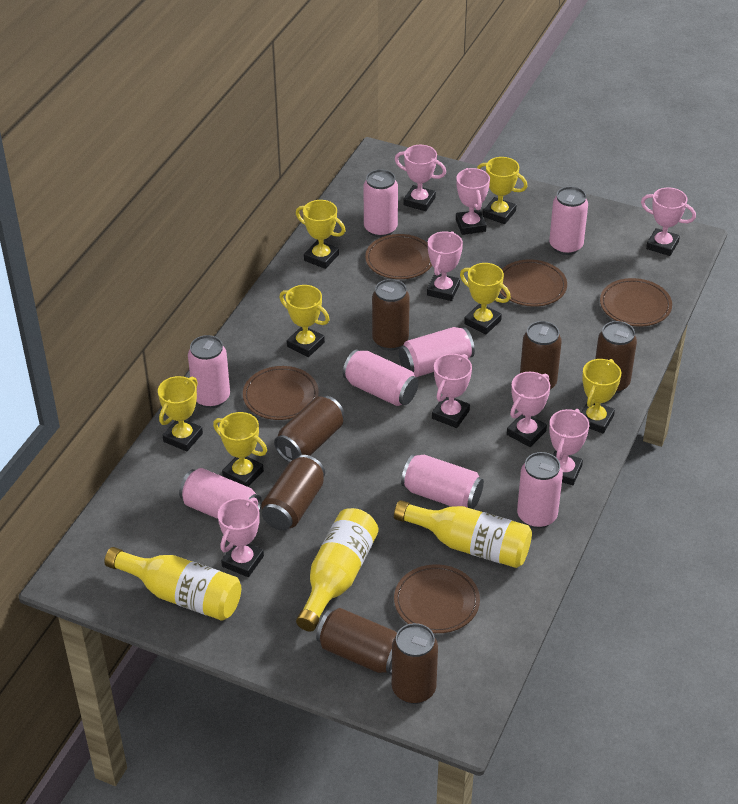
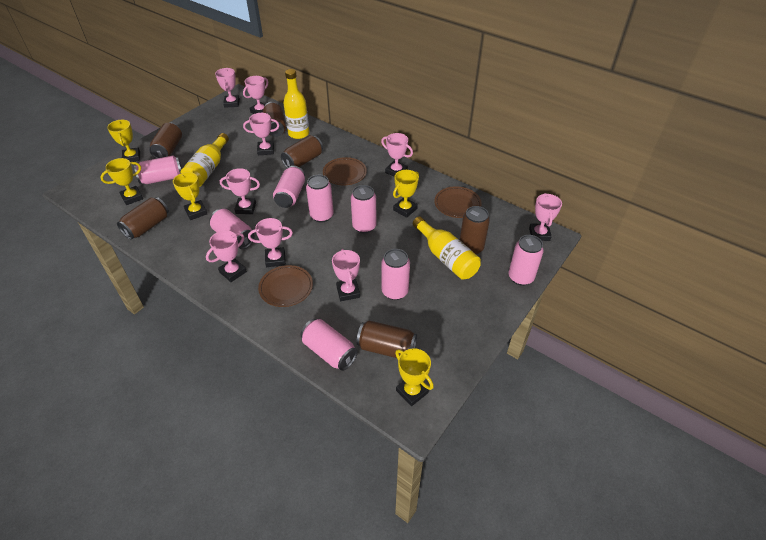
brown can: [261,455,325,531] [274,396,344,462] [316,608,397,674] [372,279,410,351] [392,623,438,704] [520,321,562,390] [595,321,637,394] = 7 -> [117,197,169,240] [149,122,182,159] [263,102,286,137] [281,135,323,168] [357,320,417,358] [460,206,490,255] = 6
brown plate: [243,366,319,420] [365,234,432,279] [394,564,480,633] [500,259,567,307] [600,278,672,327] = 5 -> [258,265,313,307] [323,157,367,185] [434,186,482,218] = 3
pink trophy: [218,497,264,577] [395,145,446,211] [427,231,463,301] [432,354,472,428] [456,168,490,235] [507,372,550,447] [549,409,589,485] [641,187,696,256] = 8 -> [206,230,247,282] [215,68,240,108] [220,168,260,214] [243,76,268,114] [243,113,279,155] [248,218,293,267] [332,249,360,301] [381,133,413,177] [529,193,562,241] = 9
yellow trophy: [158,376,203,451] [213,412,267,487] [279,285,330,357] [296,200,345,269] [460,263,511,334] [477,157,527,224] [581,359,621,433] = 7 -> [100,158,143,205] [107,120,140,162] [173,172,207,220] [393,170,419,218] [395,348,434,406] = 5

